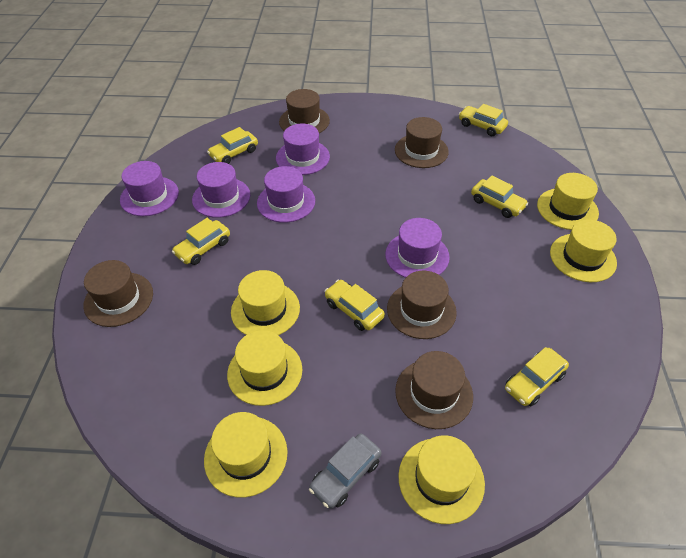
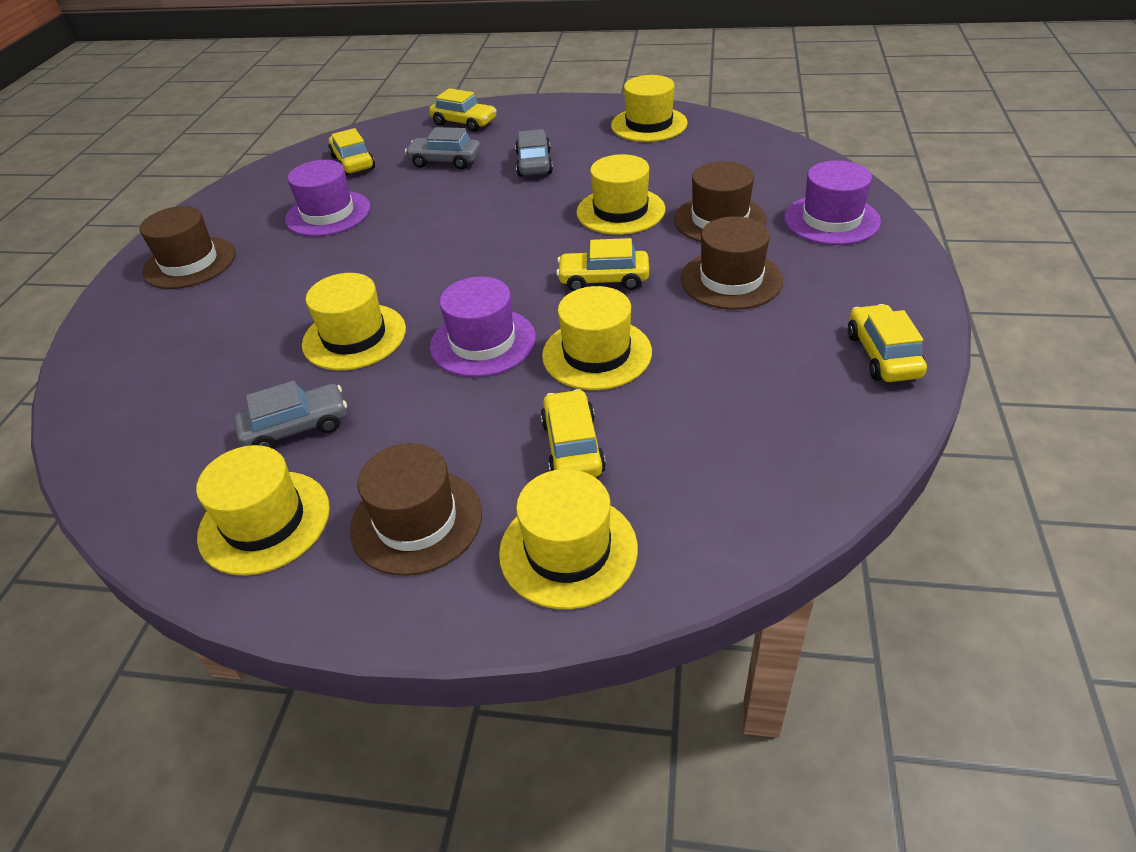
brown hat: [83,260,153,327] [279,89,330,133] [387,271,457,339] [395,117,449,168] [395,351,473,429] = 5 -> [140,206,235,289] [350,443,482,576] [674,161,767,242] [681,216,783,310] = 4
grey car: [309,433,381,509] = 1 -> [234,381,347,449] [405,127,481,169] [515,129,553,177] = 3
purple hat: [120,161,179,216] [192,162,250,218] [257,166,315,223] [276,123,330,175] [385,218,450,278] = 5 -> [285,160,371,237] [430,277,536,377] [784,160,881,245] = 3
yellow car: [172,218,230,265] [207,127,258,164] [324,280,385,331] [459,104,508,136] [471,176,528,218] [505,347,569,406] = 6 -> [328,128,375,176] [429,88,497,132] [540,389,606,477] [556,238,649,291] [848,304,927,382] = 5

